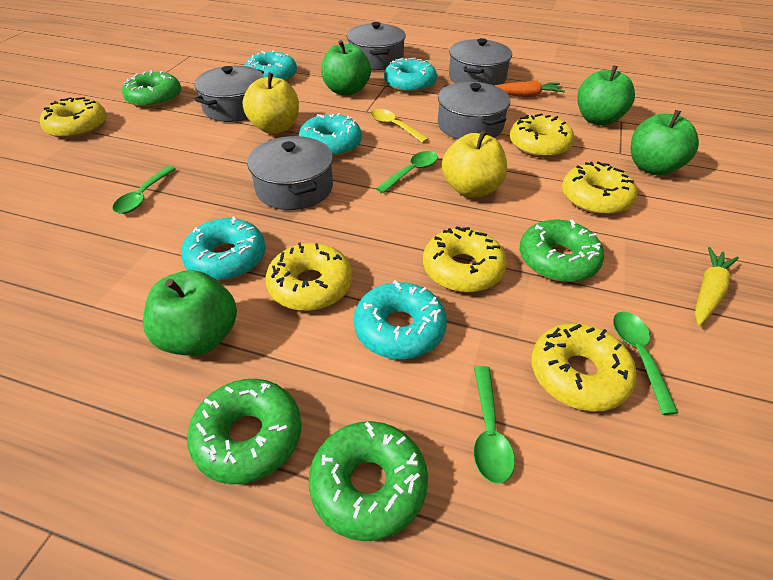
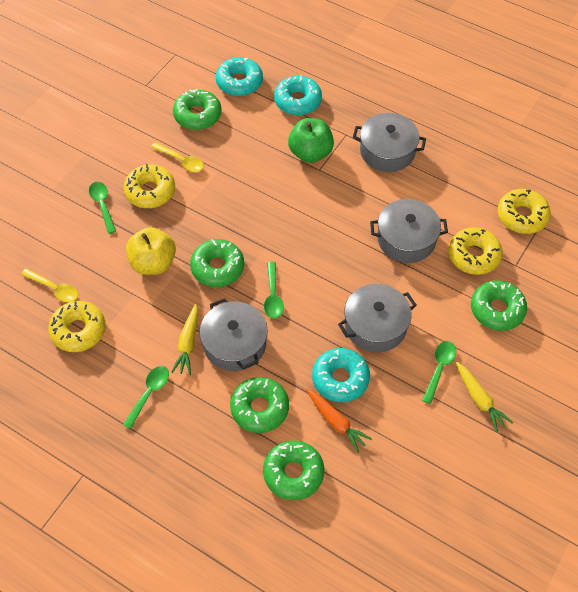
green apple: [143,270,237,356] [321,40,371,96] [577,65,635,125] [631,110,699,175] = 4 -> [288,118,334,163] = 1
green donut: [122,70,181,108] [187,379,301,485] [309,421,428,541] [520,220,604,282] = 4 -> [173,89,222,130] [190,239,244,287] [230,377,289,433] [263,440,324,500] [471,280,527,331] = 5
grey pot: [194,66,264,122] [247,136,333,210] [347,22,406,70] [438,82,510,139] [449,38,512,85] = 5 -> [200,298,268,371] [338,284,417,352] [353,113,426,172] [370,199,448,263] = 4
turquoise donut: [181,216,266,281] [245,51,297,81] [299,113,362,157] [354,280,447,359] [384,58,437,93] = 5 -> [216,57,263,96] [274,75,322,115] [312,348,370,402] = 3
yellow apple: [243,73,299,134] [442,130,507,198] = 2 -> [126,227,176,275] = 1
yellow carrot: [695,247,739,326] = 1 -> [171,304,198,375] [456,362,513,433] = 2
yellow donut: [40,97,107,139] [266,242,352,311] [423,226,507,293] [510,114,574,158] [531,323,637,412] [562,162,637,215] = 6 -> [48,301,106,352] [124,164,175,208] [448,227,503,275] [498,189,551,234] = 4
yellow spoon: [371,109,429,143] = 1 -> [21,268,78,302] [151,142,204,172] = 2

